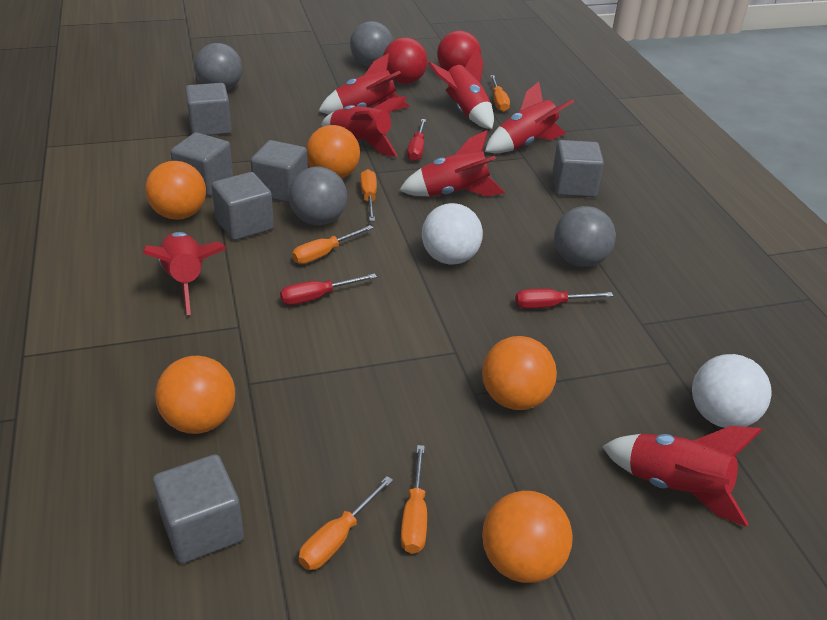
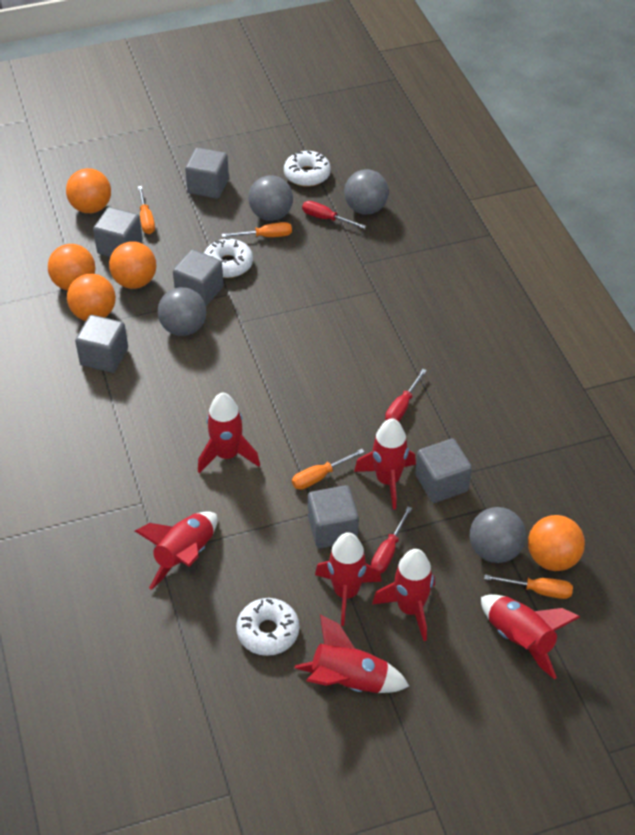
orange screwdriver: [292,225,373,264] [298,476,393,570] [360,169,377,221] [401,445,427,554] [490,75,510,112] = 5 -> [138,186,155,234] [222,222,292,237] [292,449,365,490] [484,574,573,599] = 4
red ball: [383,37,427,84] [437,31,481,71] = 2 -> none = 0
white ball: [422,203,483,265] [692,354,772,428] = 2 -> none = 0
white donut: none = 0 -> [204,237,253,278] [236,598,299,656] [284,151,331,187] = 3

